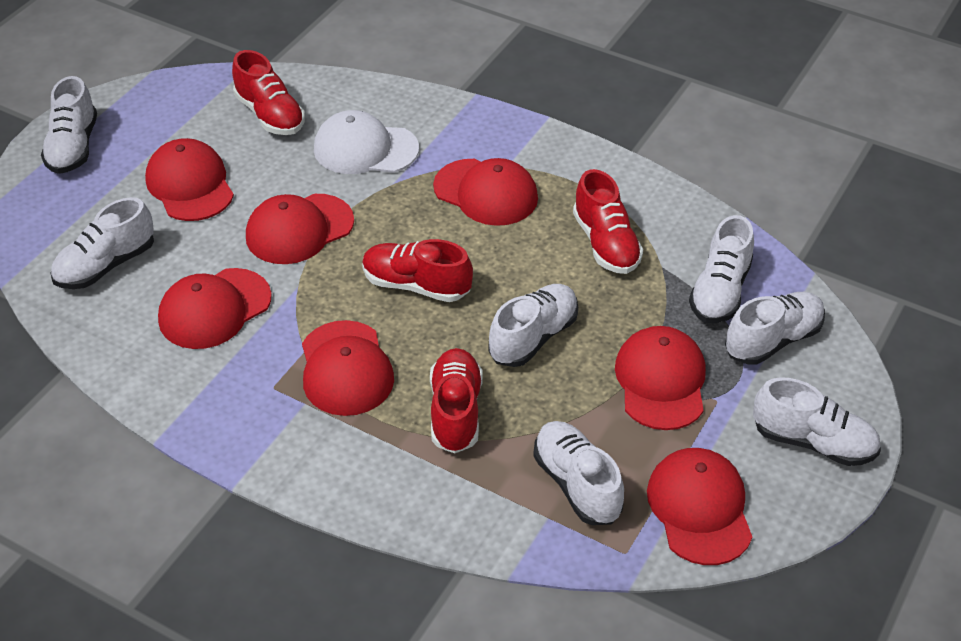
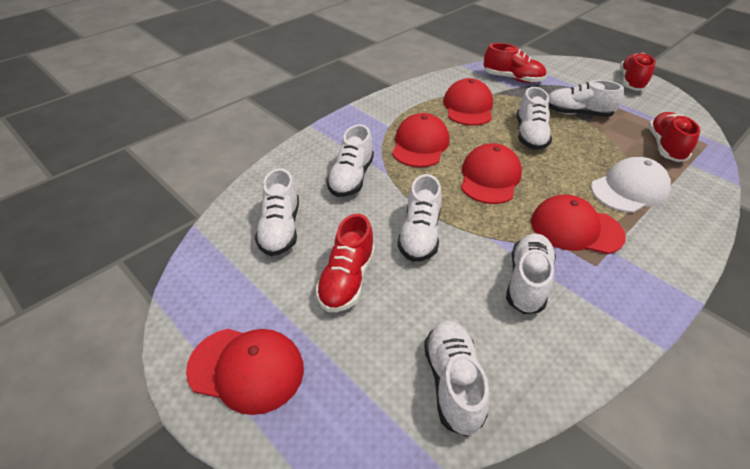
red cap: [145,138,234,221] [158,268,272,349] [246,194,354,264] [302,320,394,416] [433,158,538,226] [615,326,706,430] [647,448,752,565] = 7 -> [186,329,304,415] [392,113,449,167] [443,78,493,126] [461,143,522,204] [531,194,626,254] = 5

